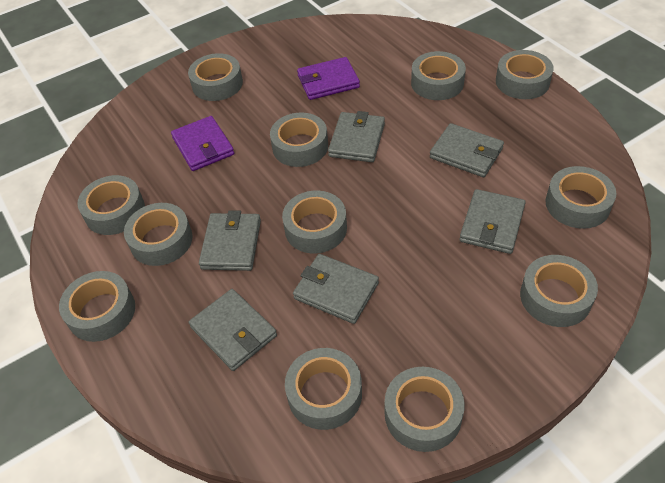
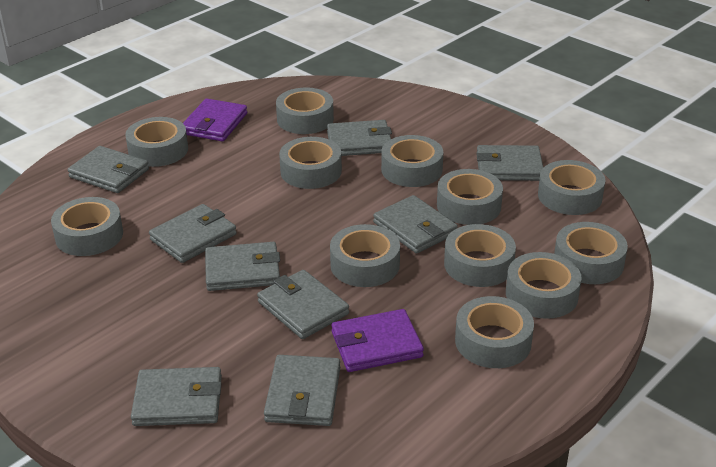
grey wallet: [189,289,277,371] [199,210,261,271] [293,254,379,324] [328,111,385,162] [430,123,504,177] [459,189,526,254] = 6 -> [68,146,149,193] [131,367,222,426] [149,204,237,263] [205,242,280,291] [257,270,349,339] [264,355,340,426] [327,120,392,156] [373,195,458,254] [476,145,543,181] = 9

